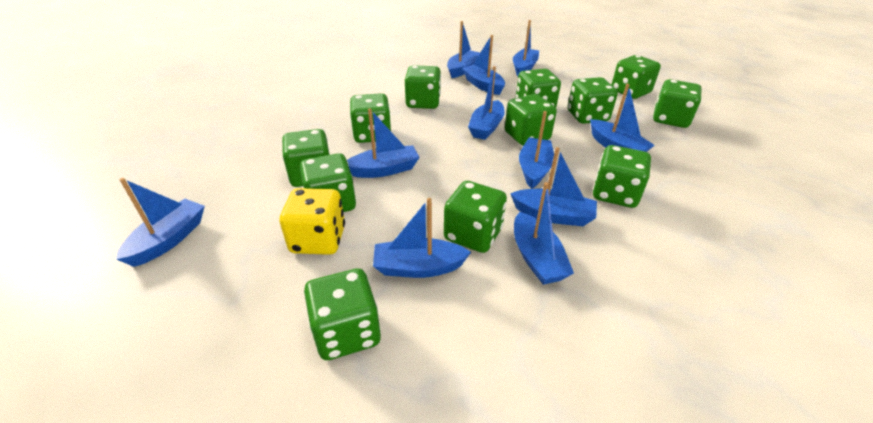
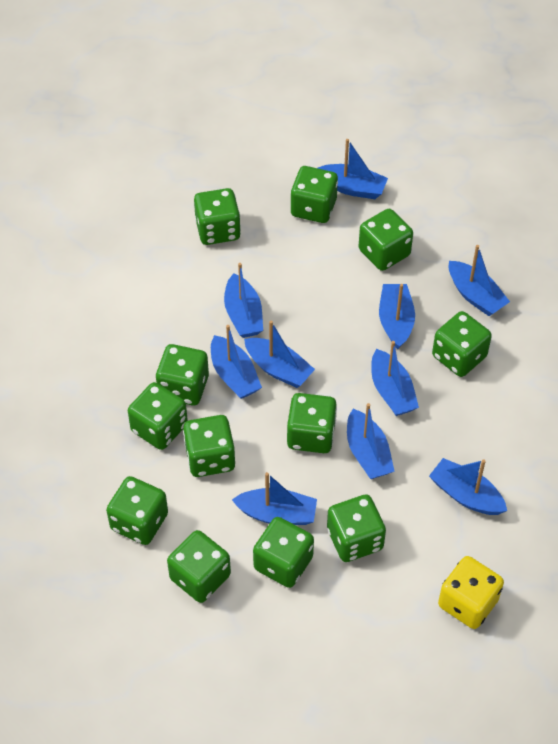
blue boat: [116,178,205,267] [347,108,420,178] [373,198,471,278] [447,21,480,78] [462,35,505,95] [468,66,505,140] [510,147,597,226] [513,20,539,76] [514,182,574,285] [519,111,554,189] [590,84,655,152] = 11 -> [211,325,262,399] [224,263,263,338] [232,472,317,525] [244,321,315,388] [318,139,388,199] [347,403,395,479] [371,341,419,416] [379,284,415,349] [429,458,507,515] [449,245,510,316] = 10

